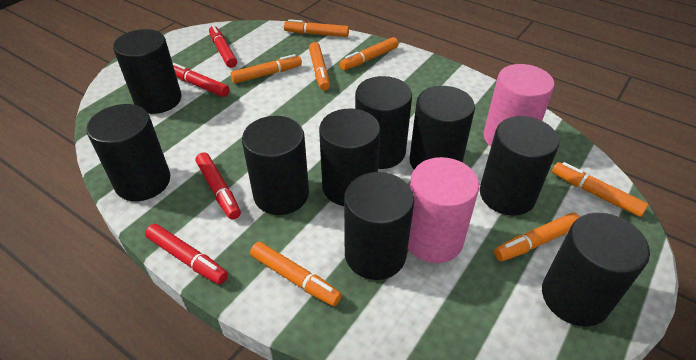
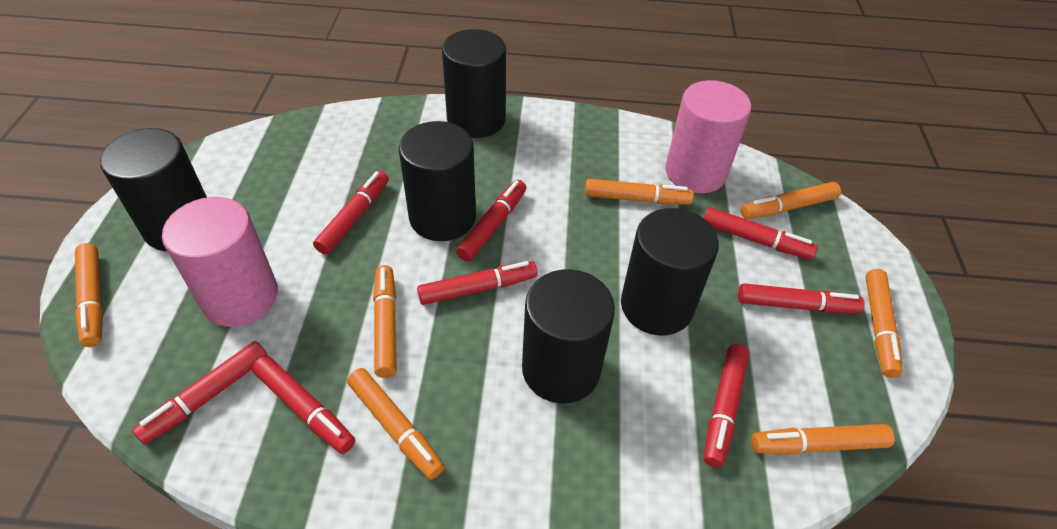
black cylinder: [86,104,170,201] [113,29,182,114] [242,116,309,215] [319,108,380,206] [344,172,414,280] [355,76,412,169] [409,86,475,169] [480,116,559,216] [542,213,650,327] = 9 -> [100,128,207,251] [399,121,476,241] [442,29,506,138] [522,269,615,404] [621,208,719,336] = 5
red marker: [145,224,228,284] [173,63,230,97] [196,152,241,220] [209,25,237,68] = 4 -> [132,341,268,444] [252,356,355,454] [313,171,389,255] [417,261,537,305] [456,180,526,261] [704,207,818,260] [704,344,750,467] [738,283,865,313] = 8

